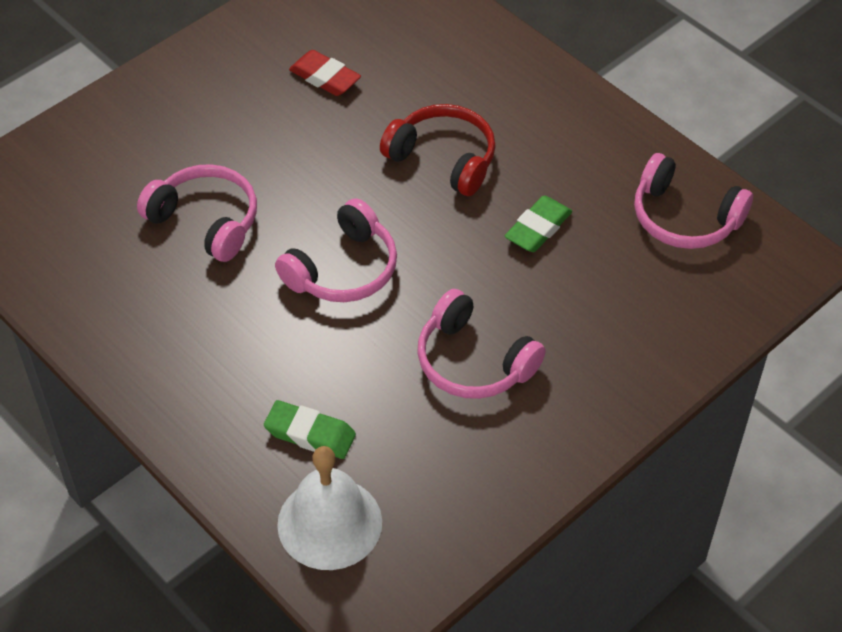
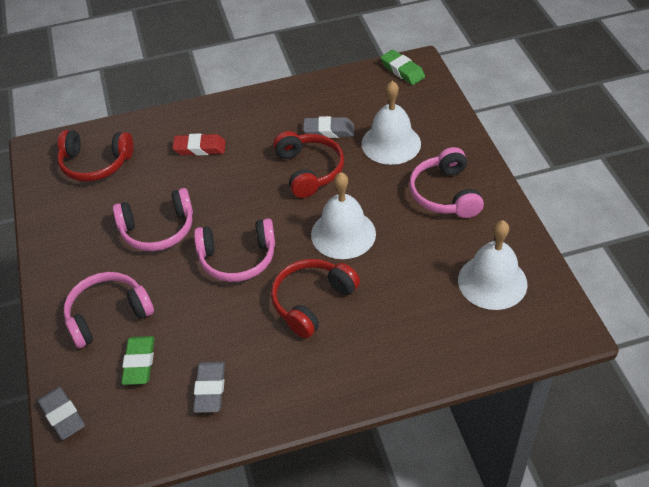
grey eraser: none = 0 -> [37,387,85,440] [193,362,225,413] [303,116,354,138] = 3
red headphones: [380,104,496,196] = 1 -> [57,130,134,182] [271,259,360,338] [273,131,344,198] = 3
white bell: [277,446,382,570] = 1 -> [311,172,376,259] [361,81,421,165] [458,220,527,310] = 3

